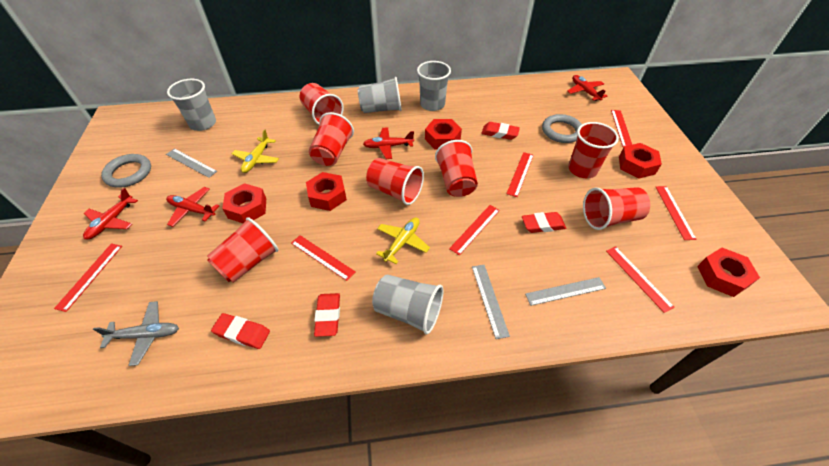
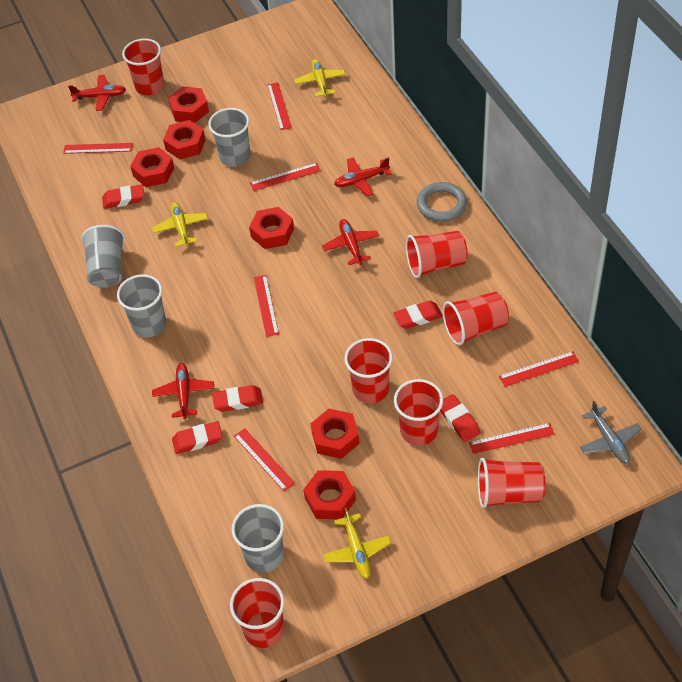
grey ring: [101,154,151,188] [542,114,582,143] = 2 -> [417,182,467,222] = 1
grey ruler: [166,148,217,178] [472,265,510,339] [525,277,606,306] = 3 -> none = 0
red eraser: [211,313,270,349] [314,293,340,337] [481,122,520,140] [522,212,566,233] = 4 -> [102,184,144,209] [172,421,222,454] [212,385,263,412] [393,301,443,329] [440,394,480,442] = 5
red nut: [222,183,266,223] [306,172,347,211] [425,119,462,149] [619,143,662,179] [697,248,760,297] = 5 -> [130,147,174,187] [163,120,206,159] [168,87,209,123] [249,207,294,249] [303,470,356,519] [311,409,360,459] = 6
yellow plane: [232,129,279,173] [376,217,430,264] = 2 -> [152,202,208,247] [294,59,346,97] [323,508,391,579] = 3

